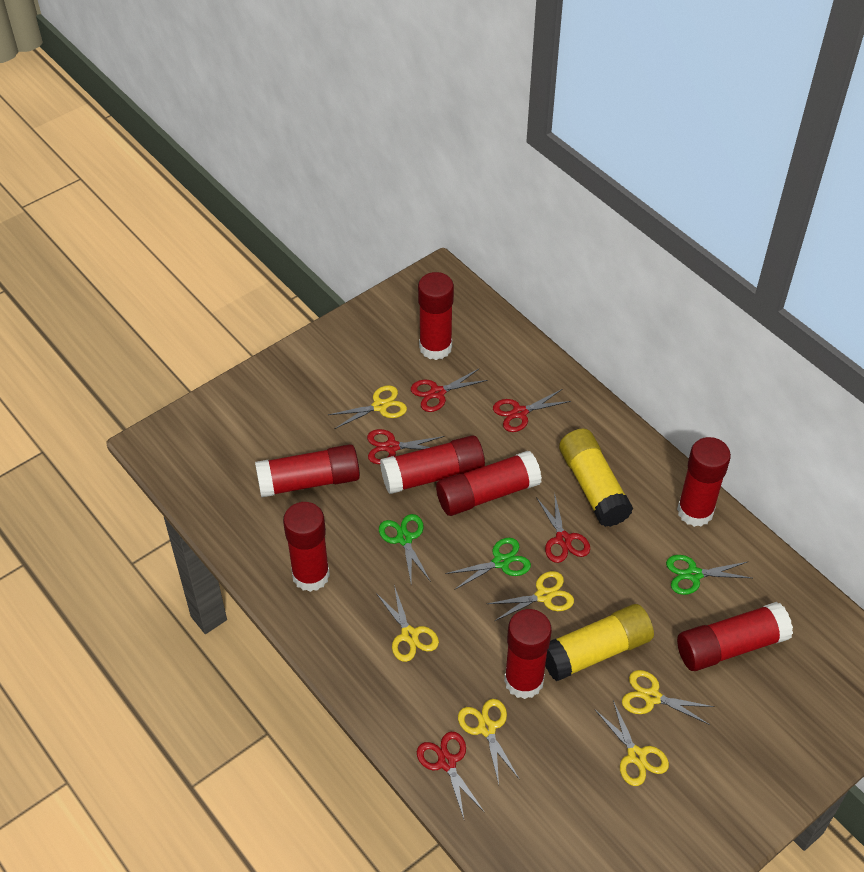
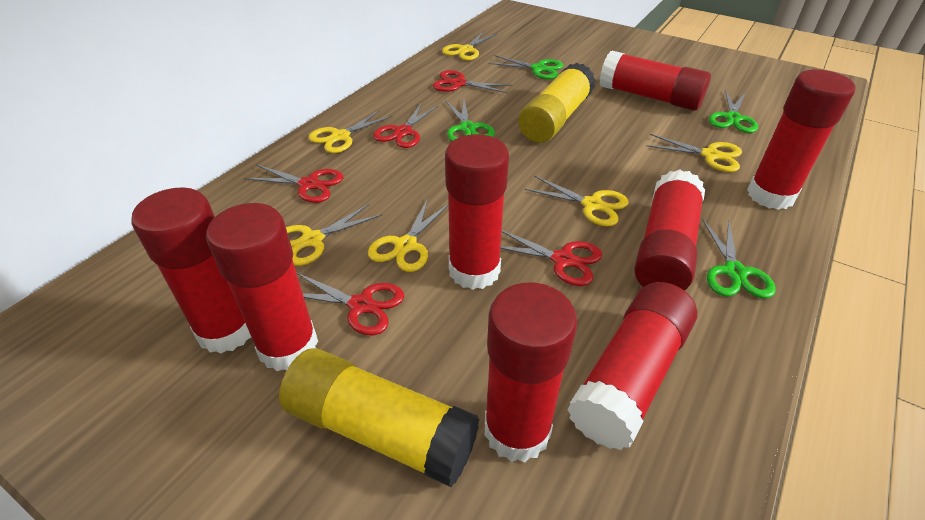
green scissors: [379,514,431,582] [445,538,531,590] [666,555,751,595] = 3 -> [445,99,495,141] [488,55,564,79] [703,220,776,298] [709,90,758,133] = 4

